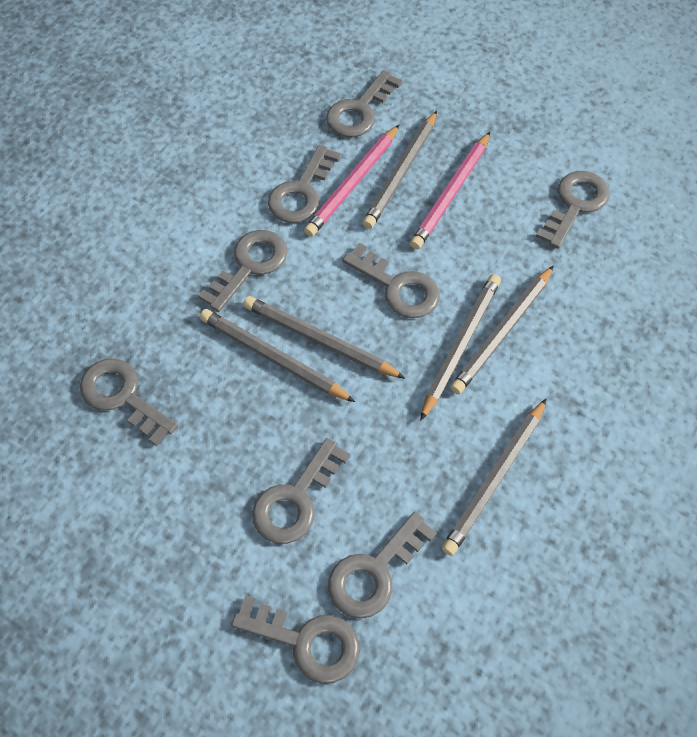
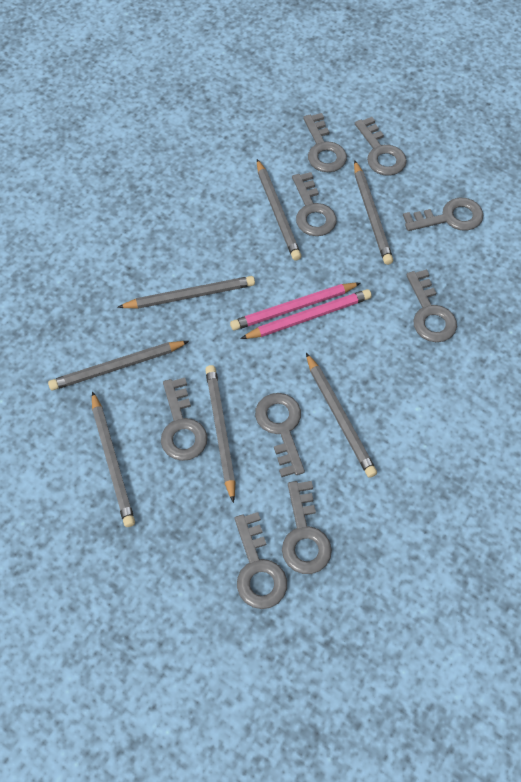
grey pencil: [200,309,355,402] [243,296,405,378] [363,111,437,229] [420,274,501,421] [442,398,547,556] [450,265,554,394] = 6 -> [48,341,189,391] [92,391,135,527] [117,276,255,309] [205,365,235,503] [257,159,301,261] [306,353,377,478] [354,160,393,265] = 7

